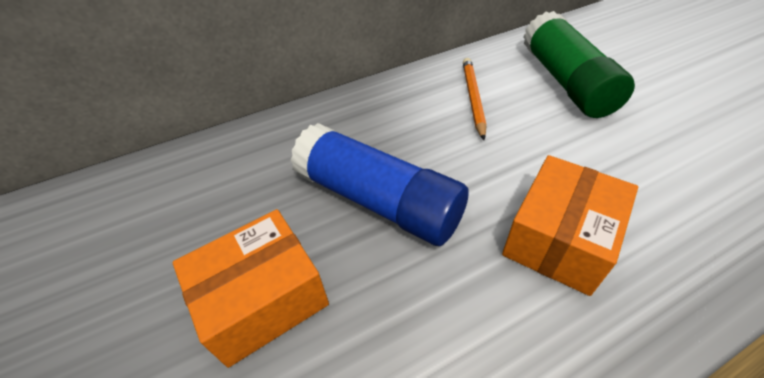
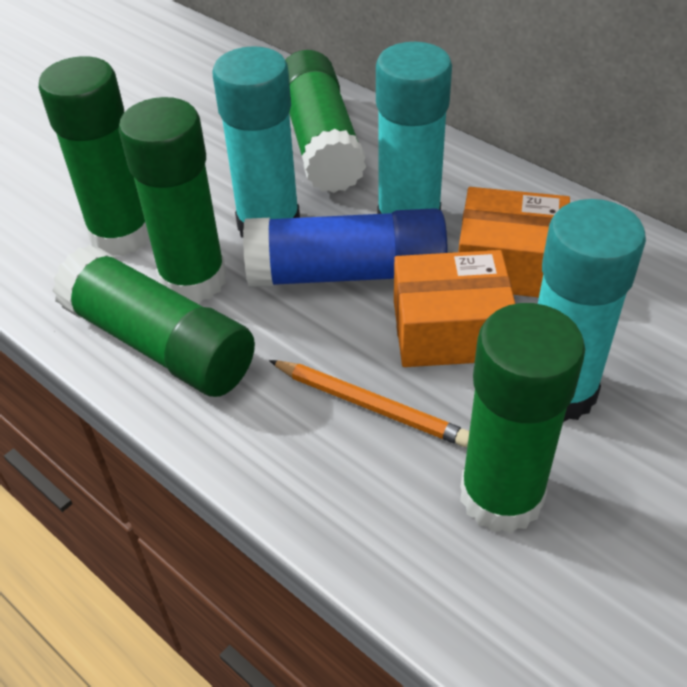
green glue stick: [523,11,635,118] = 1 -> [39,56,150,256] [52,245,255,397] [119,97,226,303] [285,50,366,193] [460,303,585,533] = 5
turquoise glue stick: none = 0 -> [212,46,300,238] [376,42,452,214] [538,199,646,422] = 3

